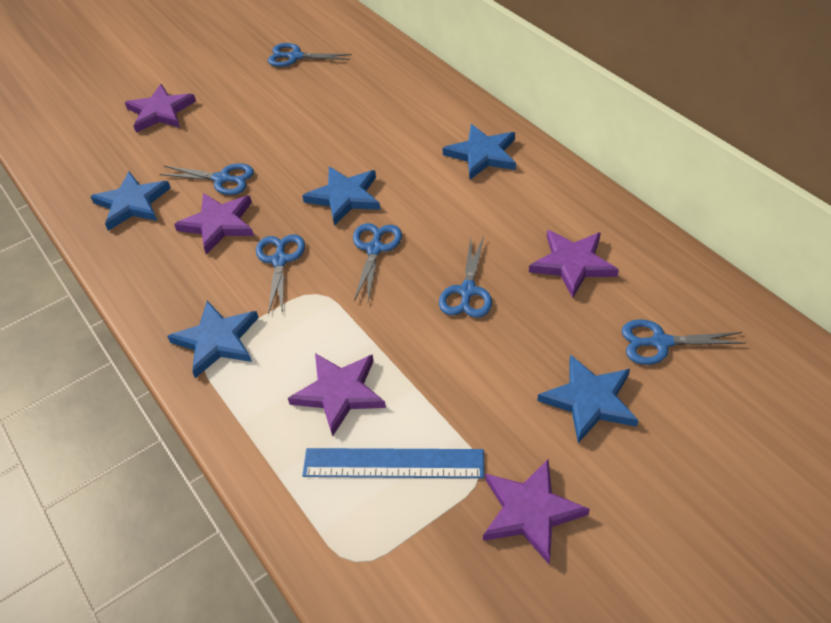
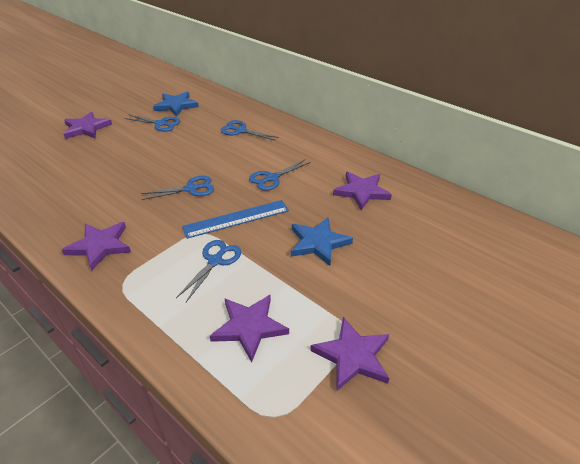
blue scissors: [159,164,254,195] [256,234,305,315] [268,43,352,67] [353,223,402,301] [439,236,492,318] [622,319,746,365] = 6 -> [124,114,180,132] [141,176,214,200] [176,240,241,302] [220,120,279,140] [249,160,311,191] = 5
blue star: [90,171,171,231] [167,301,259,378] [302,167,380,226] [442,124,516,180] [537,354,638,443] = 5 -> [153,92,199,116] [291,217,353,266] = 2

